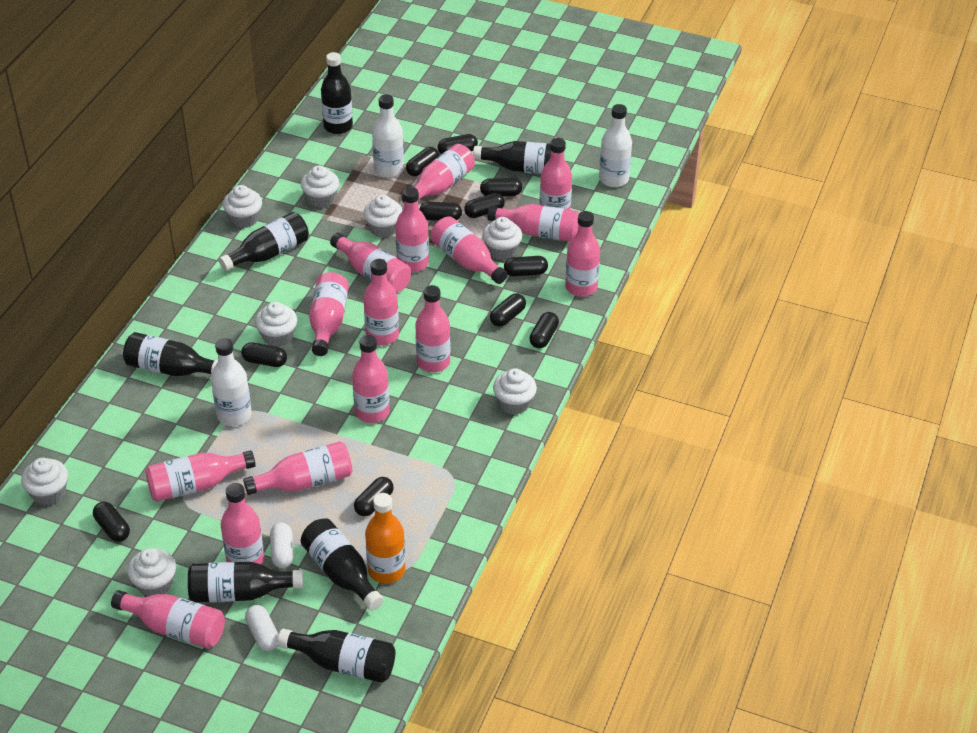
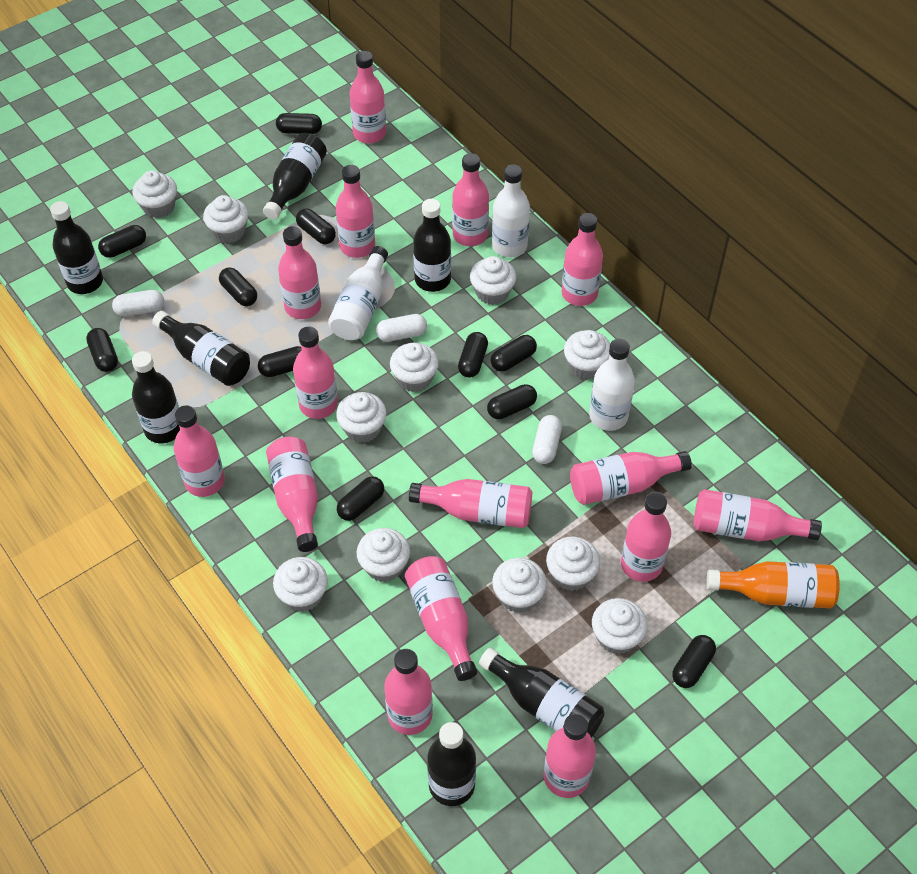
white capsule: [245,605,279,651] [270,523,294,568] = 2 -> [112,290,164,316] [376,314,427,342] [532,415,562,464] = 3
white cupcake: [21,458,68,506] [127,548,176,597] [223,185,262,228] [255,302,297,347] [301,165,339,208] [363,195,403,238] [482,217,522,260] [493,368,537,415] = 8 -> [132,170,177,218] [203,195,248,243] [273,557,328,612] [336,392,386,443] [357,528,410,582] [390,343,439,392] [470,256,516,305] [492,558,547,613] [546,536,600,591] [564,330,610,380] [592,598,647,654] = 11

